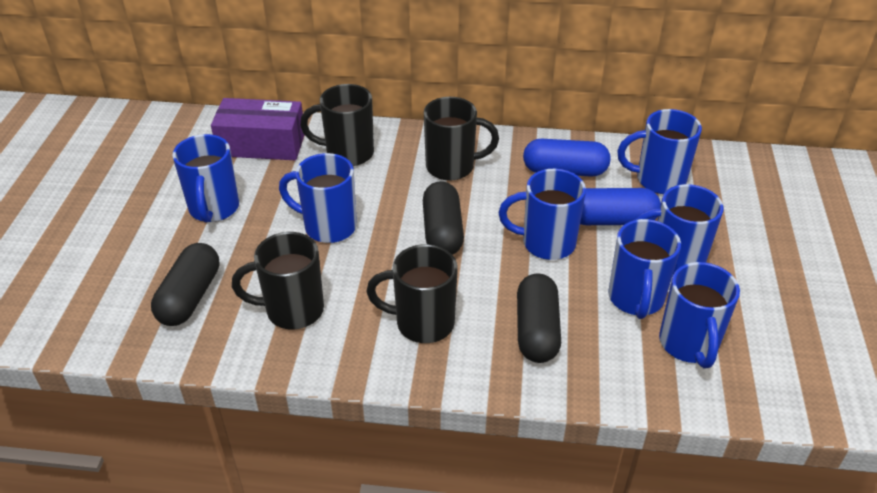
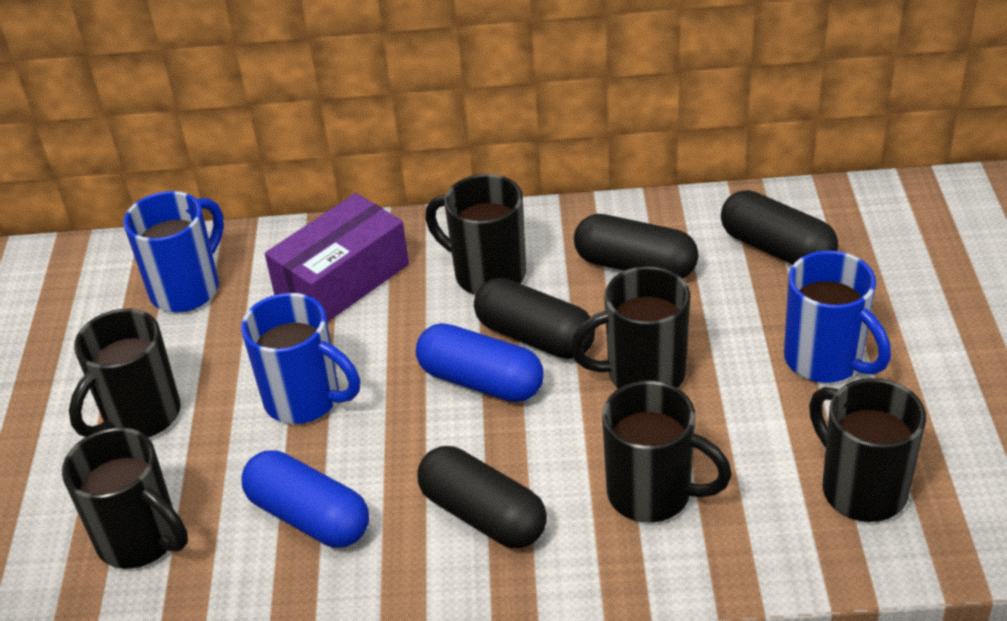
black capsule: [151,243,220,326] [423,181,464,255] [517,274,561,363] = 3 -> [417,446,547,548] [474,278,595,359] [574,214,698,279] [721,190,838,264] = 4
black mug: [232,232,324,329] [300,84,374,166] [366,244,458,343] [424,97,499,181] = 4 -> [62,427,188,569] [69,309,180,437] [425,174,526,295] [570,266,691,389] [602,381,732,523] [809,378,926,522] = 6
blue mug: [173,134,239,223] [279,153,357,243] [499,169,586,260] [608,219,681,319] [617,109,702,194] [634,184,724,275] [659,262,740,368] = 7 -> [124,191,224,313] [241,293,360,424] [784,251,891,383] = 3

